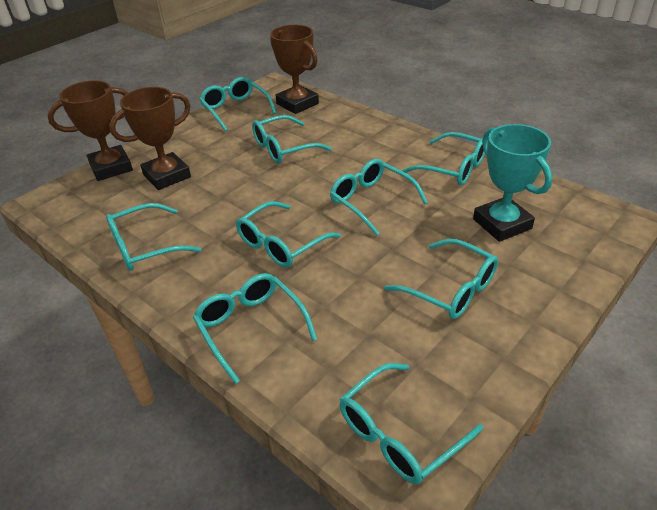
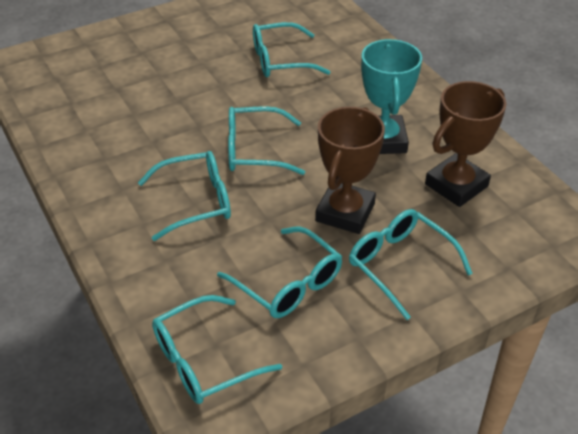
brown trophy: [47,80,133,181] [109,87,191,190] [270,25,319,114] = 3 -> [315,107,385,234] [425,81,506,207] = 2
turquoise glasses: [106,203,201,271] [193,273,317,384] [199,77,276,131] [236,201,341,268] [252,115,332,163] [330,159,428,236] [340,363,483,485] [385,239,498,319] [402,132,485,185] = 9 -> [138,151,231,241] [152,295,282,404] [217,226,342,318] [228,106,305,175] [253,22,330,77] [349,209,473,320] = 6

